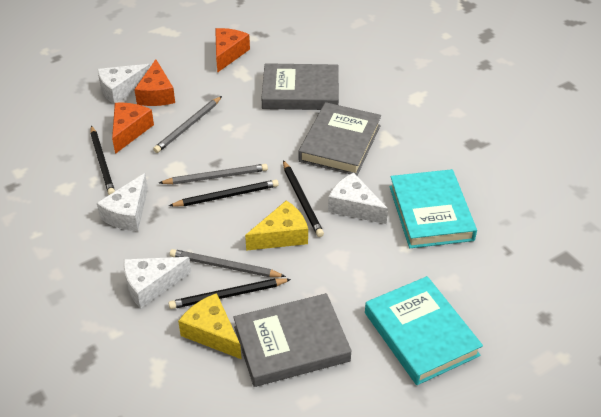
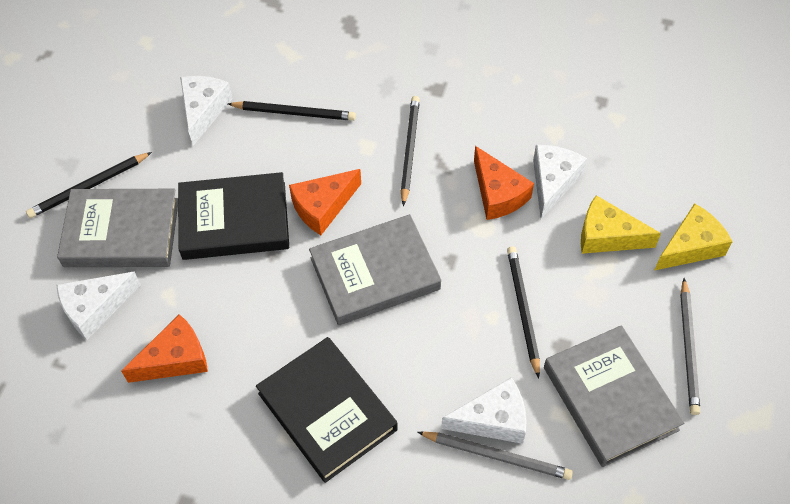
black book: none = 0 -> [178,172,289,260] [256,337,398,483] = 2
grey pencil: [153,96,222,153] [159,164,268,185] [170,249,286,277] = 3 -> [418,432,573,480] [680,278,700,415] = 2
turquoise book: [365,276,483,385] [389,169,477,248] = 2 -> none = 0

